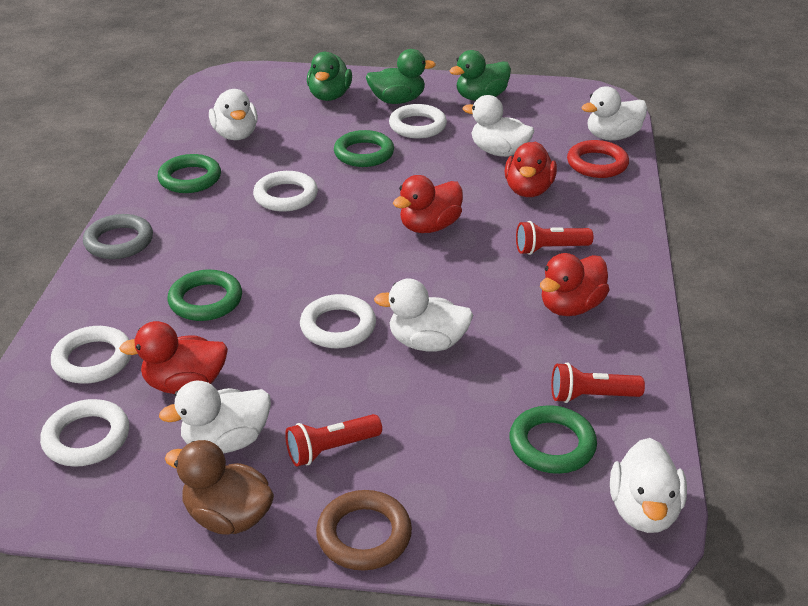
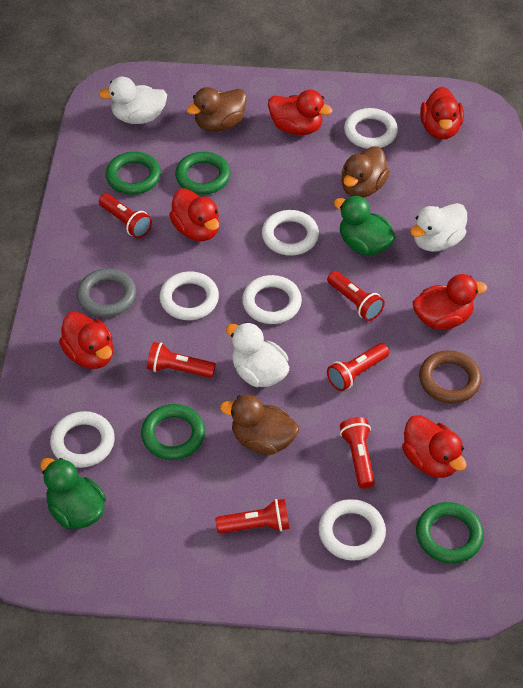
brown duck: [165,440,274,535] = 1 -> [186,87,247,132] [220,394,299,455] [341,146,390,198] = 3
green duck: [307,52,352,101] [366,49,436,104] [449,50,511,101] = 3 -> [40,458,106,529] [334,196,396,256] = 2
red duck: [119,321,228,394] [393,175,463,233] [505,142,557,197] [540,253,609,316] = 4 -> [59,312,113,369] [169,188,219,241] [268,90,333,135] [402,415,467,478] [413,274,487,330] [420,87,464,140] = 6
red flashlight: [285,414,382,467] [516,221,593,255] [551,362,645,403] = 3 -> [99,194,152,238] [147,342,216,378] [215,499,290,534] [327,271,385,321] [327,343,389,391] [340,417,375,489] = 6
red ring: [567,140,629,178] = 1 -> none = 0
white duck: [159,381,271,454] [209,89,258,140] [374,278,473,351] [463,95,534,157] [581,86,647,141] [610,438,687,533] = 6 -> [99,77,167,124] [226,322,289,387] [410,203,467,252] = 3
white ring: [40,399,129,467] [51,326,131,384] [253,171,318,212] [300,294,376,348] [389,104,447,138] = 5 -> [50,411,115,468] [159,272,219,320] [242,275,302,324] [262,210,319,256] [318,499,386,561] [344,108,398,149] = 6

